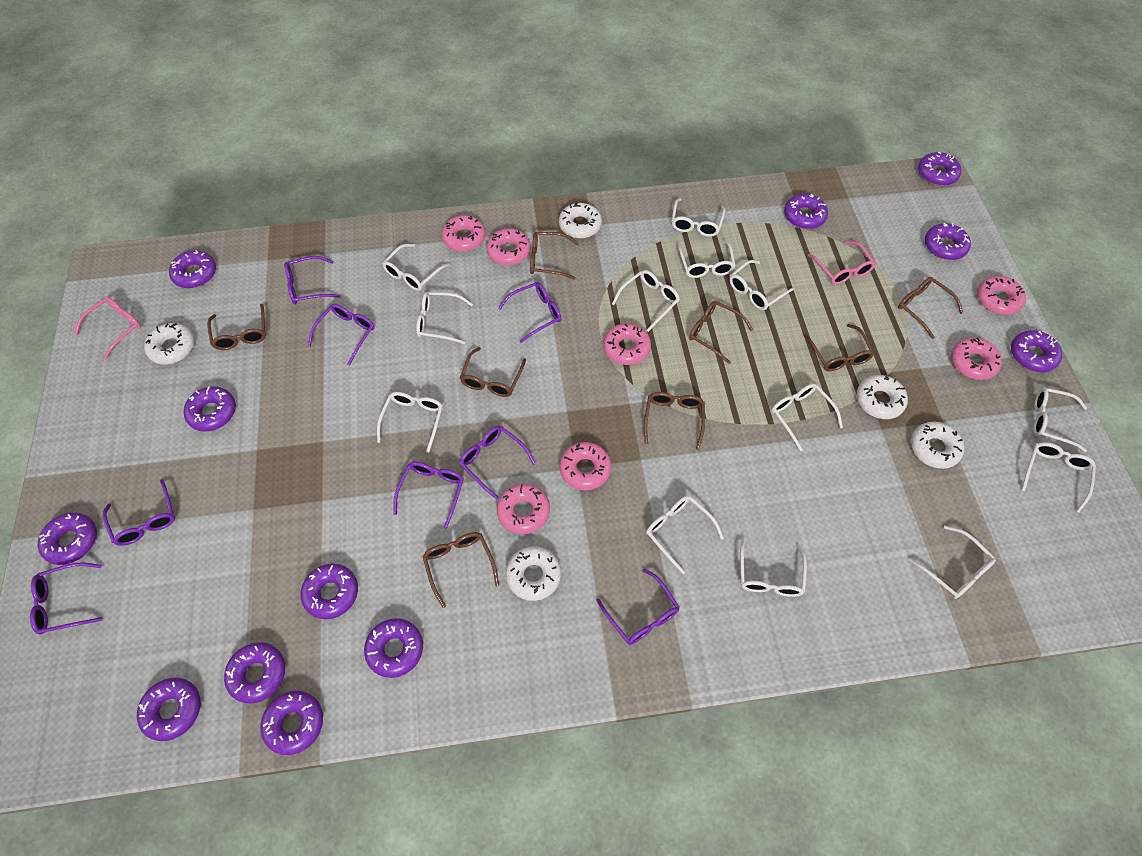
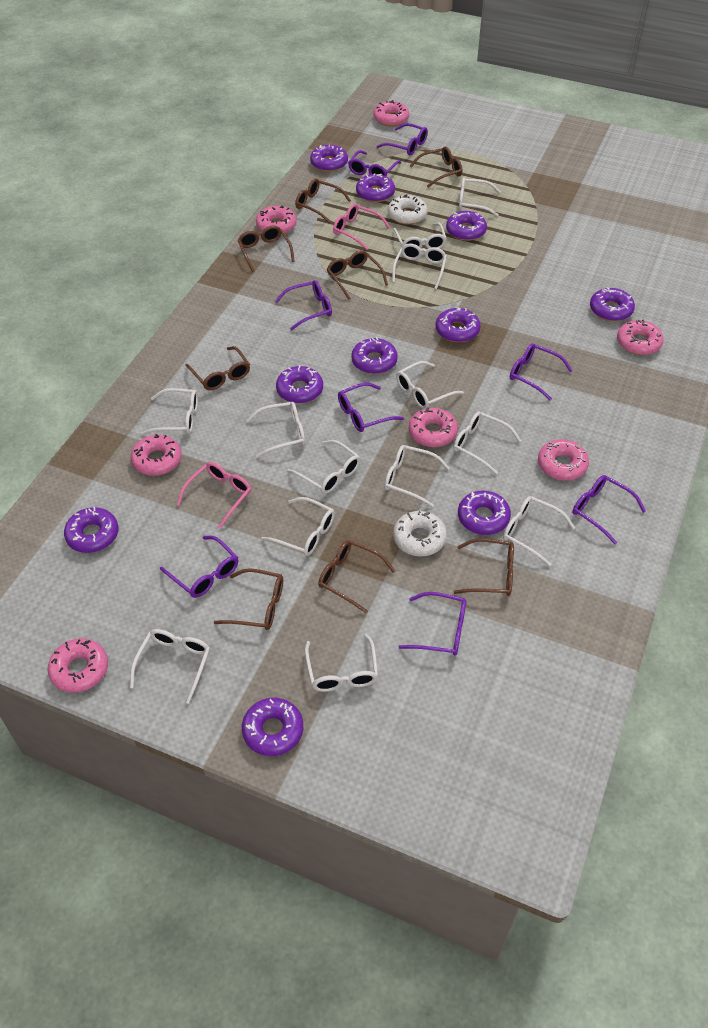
purple donut: [38,513,97,565] [137,678,201,741] [169,250,216,288] [184,386,236,432] [224,642,285,704] [260,691,323,755] [300,564,358,619] [364,618,423,678] [784,194,828,229] [918,152,961,186] [925,223,971,260] [1011,330,1062,372] = 12 -> [64,507,118,553] [242,698,303,756] [276,365,323,403] [310,145,348,172] [351,337,398,374] [356,173,395,202] [435,307,481,342] [446,211,487,241] [458,491,511,535] [590,287,635,321] = 10
white donut: [144,323,194,365] [506,546,561,601] [559,202,602,239] [857,375,908,419] [911,422,964,469] = 5 -> [388,194,428,225] [393,511,447,556] = 2

